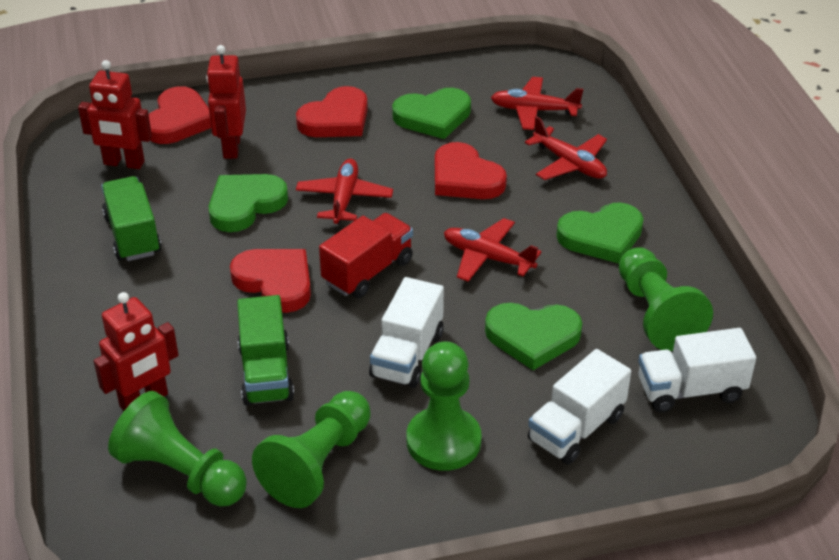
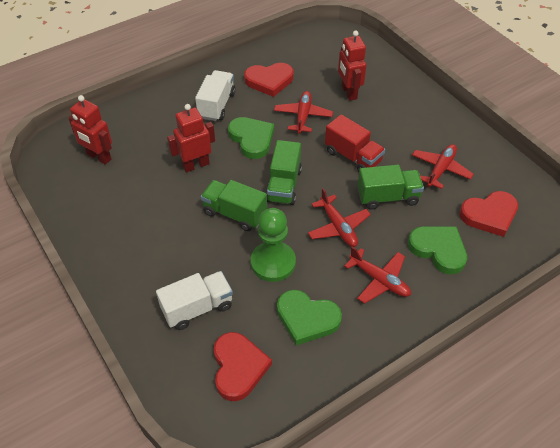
green heart: [209,174,288,232] [392,88,471,139] [485,303,582,370] [556,203,644,264] = 4 -> [228,117,274,159] [277,290,342,345] [408,226,467,274] = 3
green pawn: [108,391,247,507] [252,391,371,508] [406,341,482,471] [619,247,713,351] = 4 -> [251,208,296,282] = 1
green truck: [101,176,162,261] [237,295,294,406] = 2 -> [201,180,267,231] [266,140,302,205] [357,165,424,210] = 3
red heart: [149,86,211,144] [230,249,311,313] [296,86,368,137] [435,142,507,199] = 4 -> [213,332,272,401] [244,63,294,97] [459,191,518,237] = 3
white truck: [369,277,444,388] [528,349,631,465] [638,328,756,412] = 3 -> [156,271,233,330] [195,70,236,121] = 2

